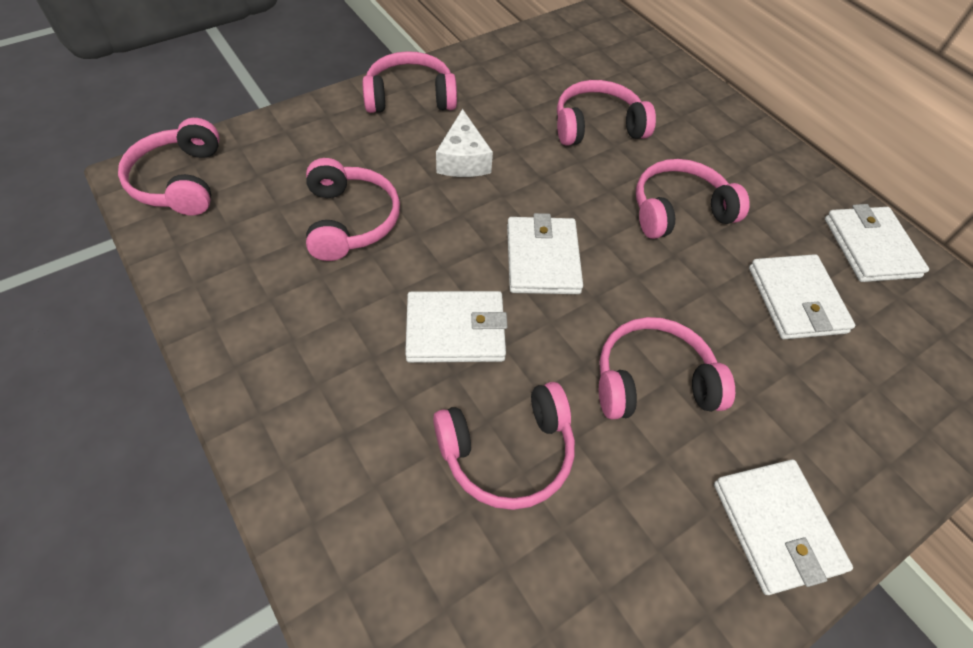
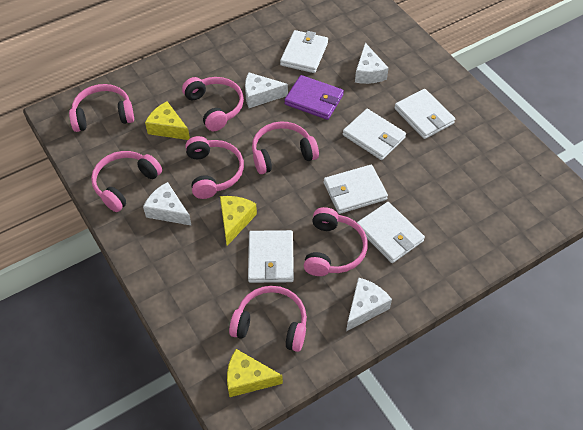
purple wallet: none = 0 -> [284,75,344,120] = 1
white cheese: [436,109,493,177] = 1 -> [143,182,192,226] [245,72,288,108] [346,277,392,331] [355,43,389,84] = 4
white wallet: [405,291,508,363] [507,213,583,294] [714,460,853,595] [749,254,855,339] [825,204,929,282] = 5 -> [248,230,294,283] [280,30,328,73] [324,165,388,214] [343,109,406,160] [357,202,425,263] [394,89,455,139] = 6
yellow cheese: none = 0 -> [145,101,190,140] [220,196,257,246] [227,349,283,397] = 3

